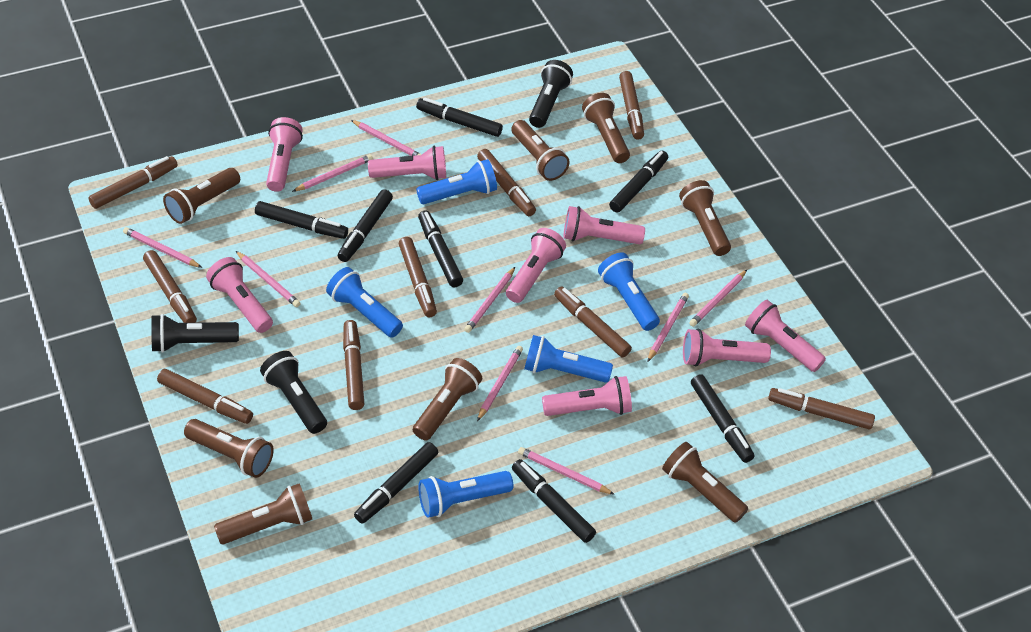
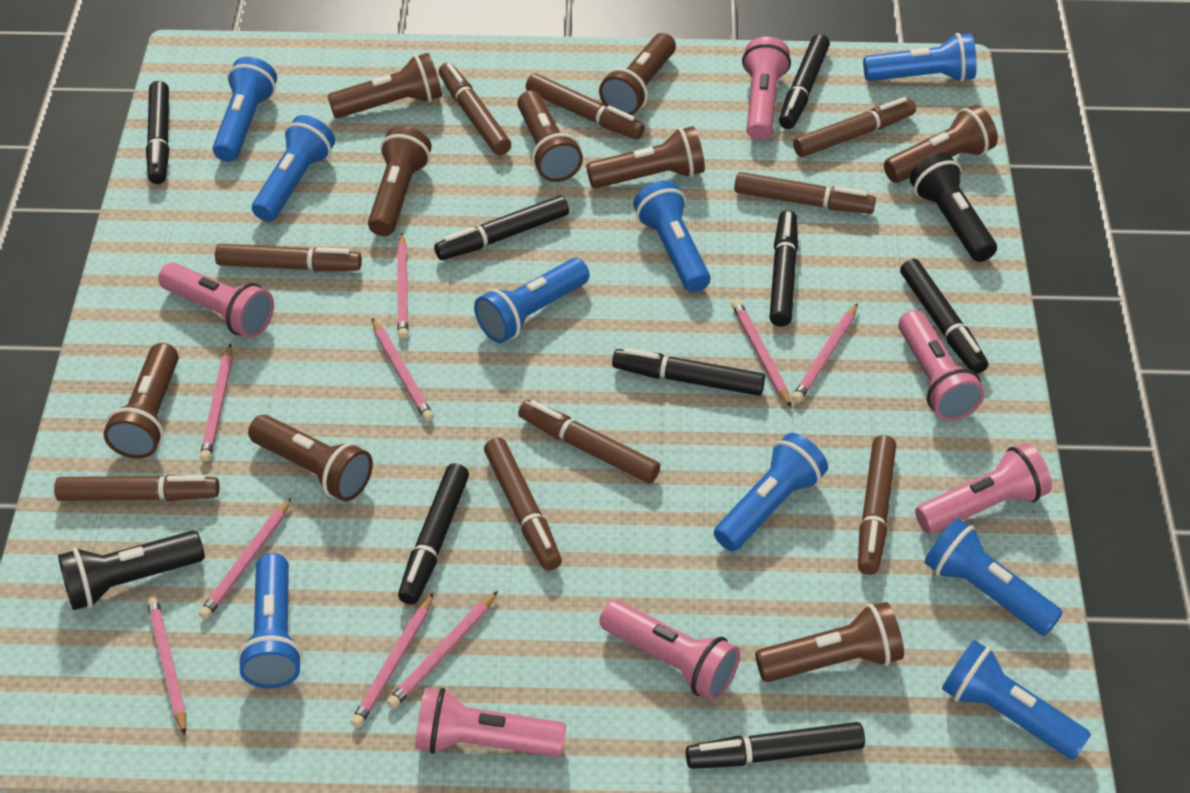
black flashlight: [151,314,239,353] [260,351,327,434] [529,60,573,128] = 3 -> [58,531,205,610] [910,153,997,262] = 2
blue flashlight: [326,267,403,338] [416,159,497,204] [418,471,513,518] [524,335,613,383] [598,252,660,331] = 5 -> [213,57,277,162] [237,553,303,689] [252,115,335,222] [474,258,589,343] [633,180,711,292] [714,433,828,551] [863,33,977,82] [924,518,1063,636] [942,640,1091,760] = 9
brown flashlight: [163,168,240,224] [184,419,274,478] [214,483,312,544] [413,358,482,441] [511,120,570,181] [582,93,630,163] [662,442,748,523] [679,180,731,256] = 8 -> [103,343,179,459] [248,415,373,501] [328,53,442,118] [368,126,431,236] [517,90,583,182] [586,126,705,189] [599,33,676,115] [755,602,904,682] [884,105,998,183] = 9
pink flashlight: [206,257,273,333] [266,117,303,192] [368,146,446,180] [506,228,566,303] [542,376,632,416] [563,206,645,244] [683,328,771,367] [745,300,826,372] = 8 -> [158,262,274,338] [415,688,566,757] [599,600,740,701] [742,37,791,141] [898,310,985,421] [915,443,1052,534] = 6

